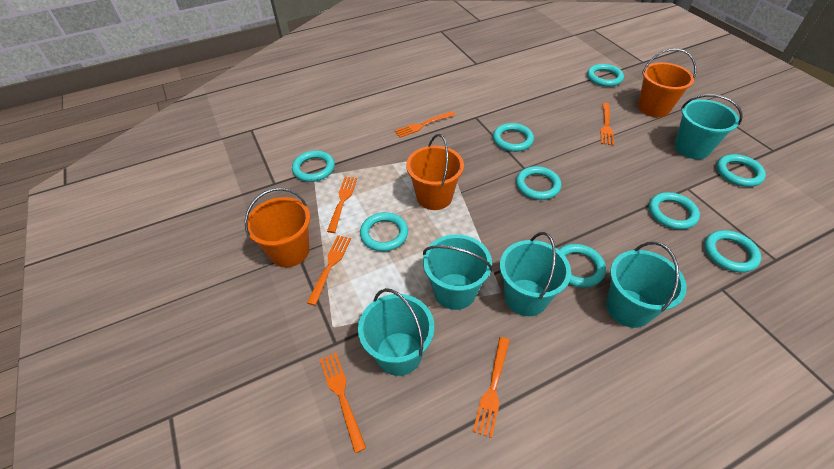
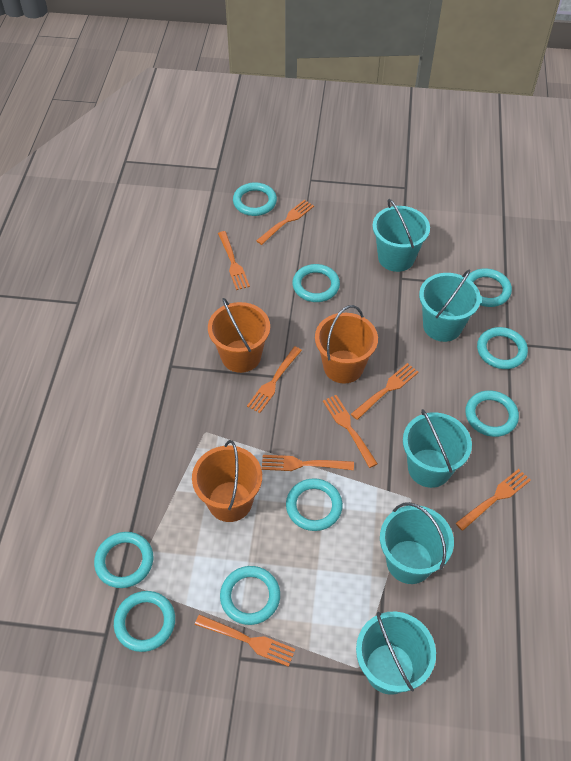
orange fork: [307,235,351,305] [320,353,366,453] [327,177,357,233] [394,111,455,138] [473,337,510,438] [601,103,614,145] = 6 -> [195,615,296,667] [218,231,250,290] [247,346,302,413] [256,200,314,245] [262,455,354,471] [323,395,378,468] [351,363,419,420] [455,469,531,531] = 8

